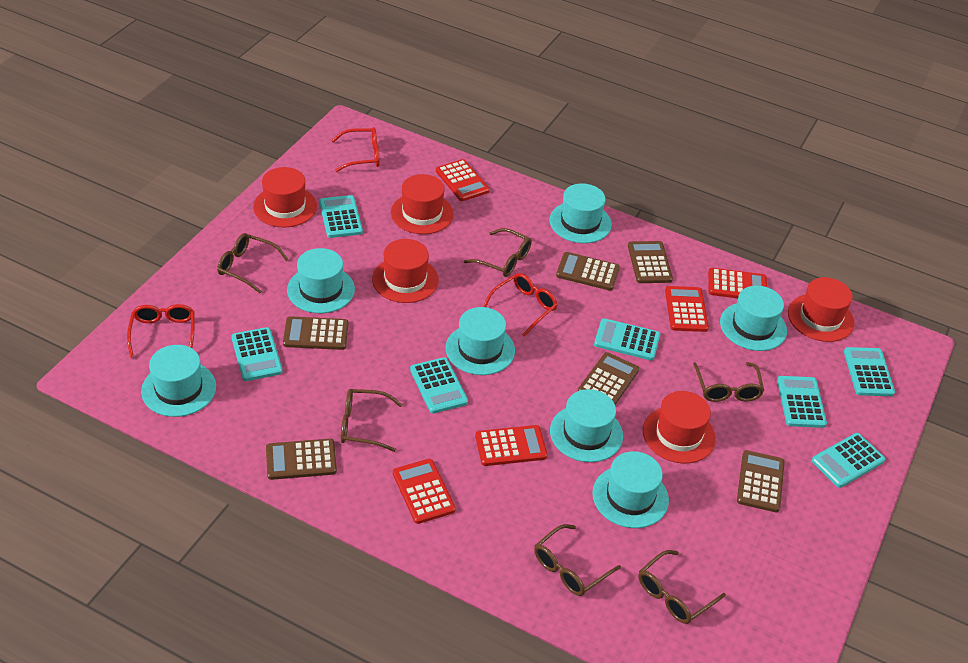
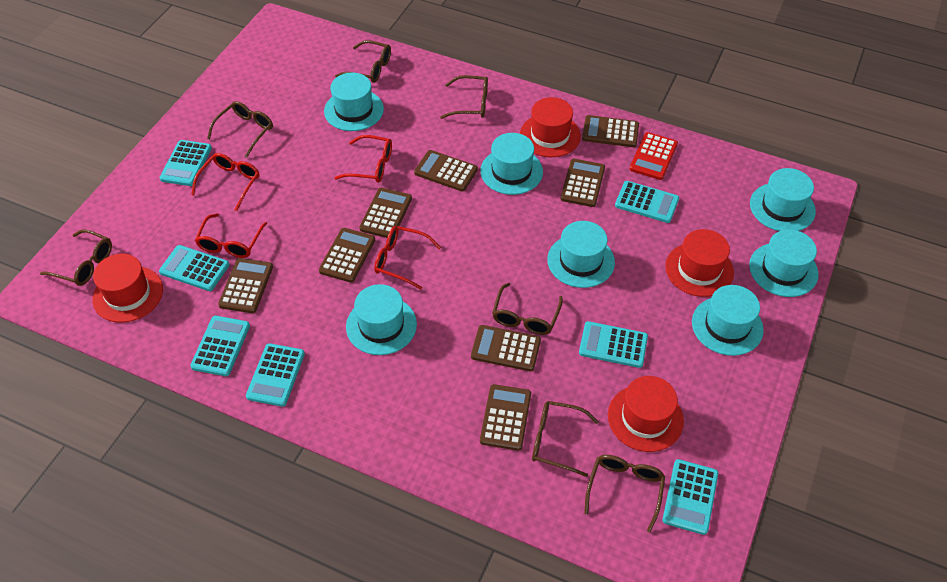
brown calculator: [266,439,337,480] [283,316,348,350] [556,252,620,291] [578,352,639,405] [628,241,673,283] [737,450,785,512] = 6 -> [218,258,273,313] [319,228,375,283] [359,188,412,238] [414,150,478,192] [471,325,541,371] [480,384,531,451] [561,159,605,207] [582,115,639,147] = 8
brown glasses: [217,233,289,293] [341,389,402,452] [464,228,532,277] [534,524,621,596] [639,550,726,624] [693,362,764,402] = 6 -> [40,229,112,286] [207,101,273,158] [335,40,391,83] [440,75,488,119] [492,283,563,335] [532,401,599,477] [584,455,665,533] = 7
red calculator: [393,459,456,524] [436,159,490,201] [475,425,547,466] [665,286,709,332] [708,268,767,298] = 5 -> [630,132,678,180] = 1
red glasses: [127,304,195,358] [331,127,380,172] [483,273,558,337] = 3 -> [191,153,260,211] [195,213,267,258] [335,135,392,183] [374,226,441,289] = 4
red hat: [253,167,317,227] [372,239,439,303] [391,174,454,234] [643,391,716,464] [788,277,854,342] = 5 -> [92,254,163,323] [520,97,581,157] [608,376,684,452] [665,229,734,297] = 4

